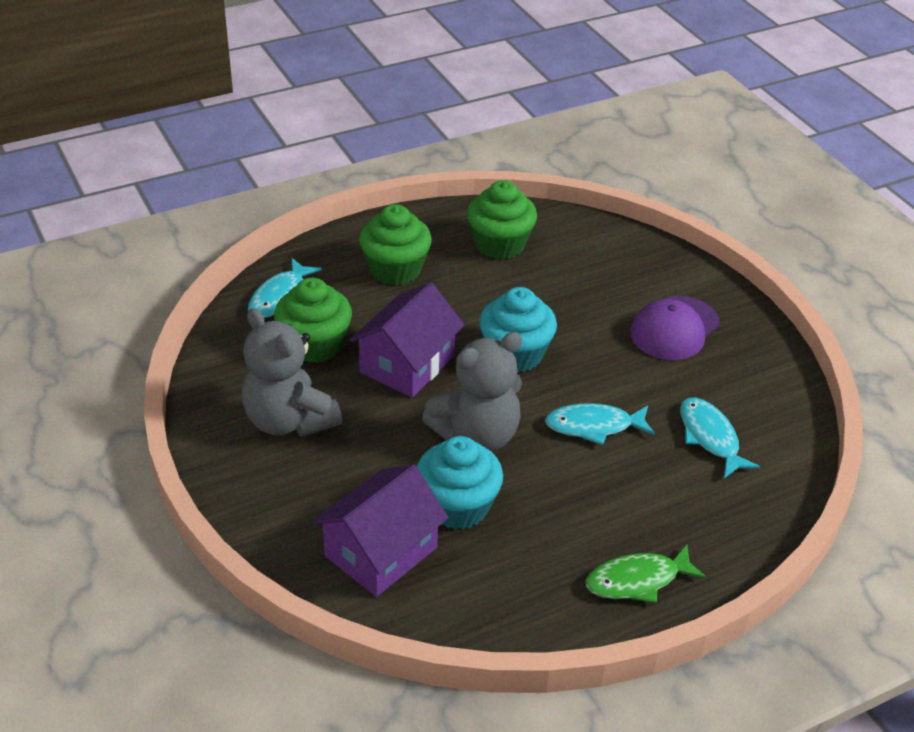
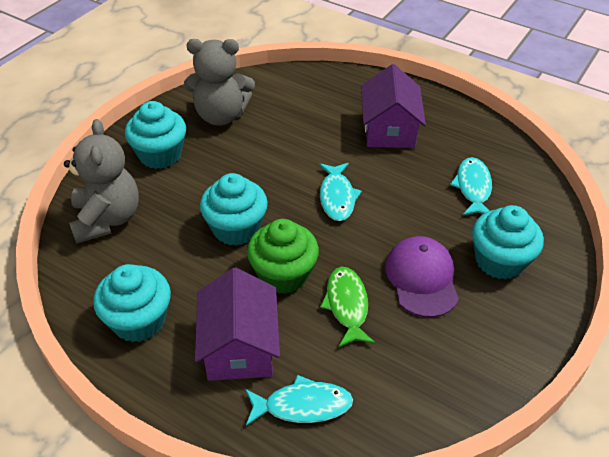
green cupcake: [274,277,352,363] [359,204,432,286] [467,180,537,259] = 3 -> [247,219,319,294] = 1
turquoise cupcake: [417,436,503,530] [479,287,557,372] = 2 -> [93,264,171,342] [125,101,186,169] [200,173,268,246] [472,205,544,280] = 4

